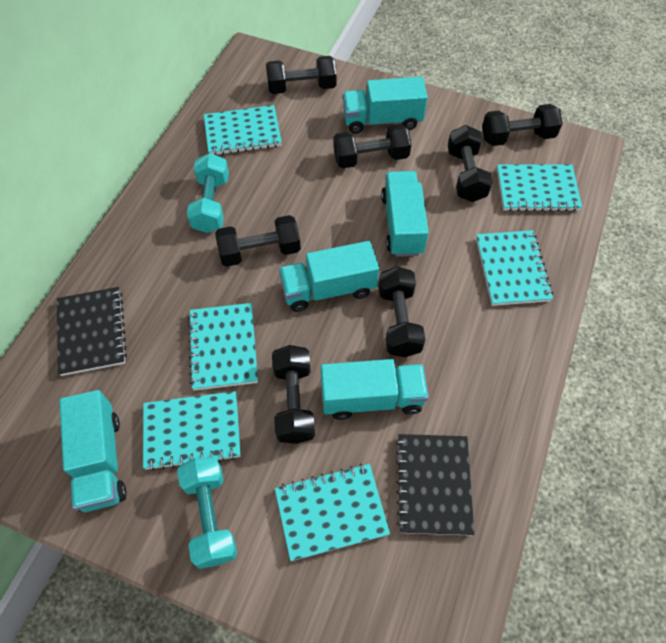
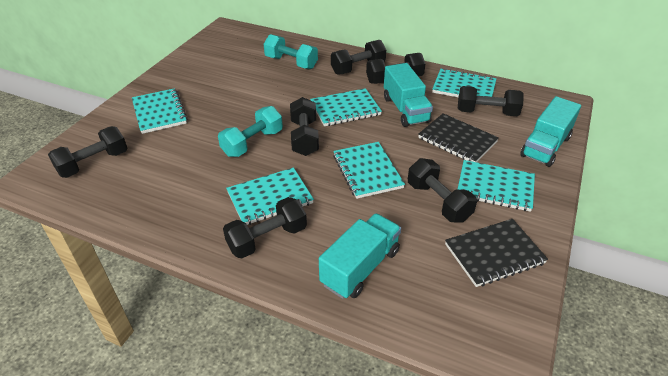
turquoise truck: [59,390,127,512] [279,241,379,312] [321,359,429,420] [343,77,428,134] [381,171,429,257] = 5 -> [319,213,401,299] [384,63,433,127] [520,96,581,167] = 3

